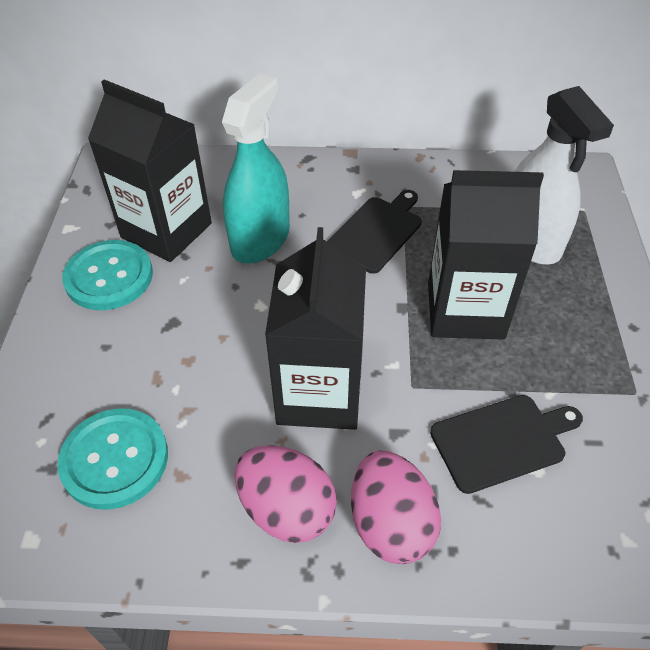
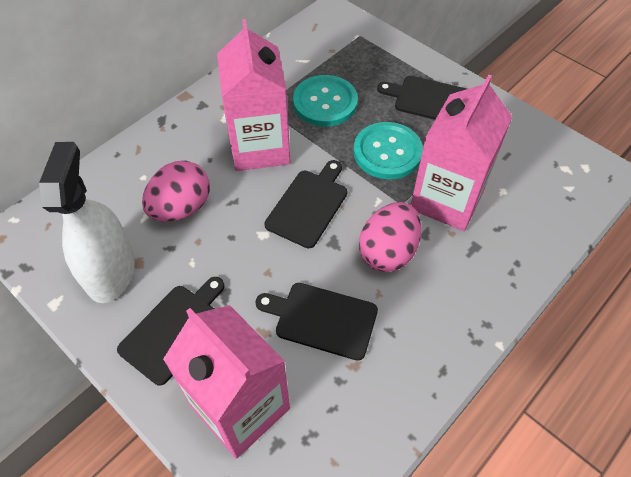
black carton: [88,79,212,262] [265,227,366,430] [428,170,544,340] = 3 -> none = 0
black cutting board: [327,190,422,274] [430,395,583,494] = 2 -> [117,277,225,386] [255,283,378,361] [264,160,347,248] [377,76,467,120] = 4
pink carton: none = 0 -> [163,305,290,459] [217,19,291,171] [411,74,513,231] = 3
turquoise spray bottle: [222,73,290,263] = 1 -> none = 0

